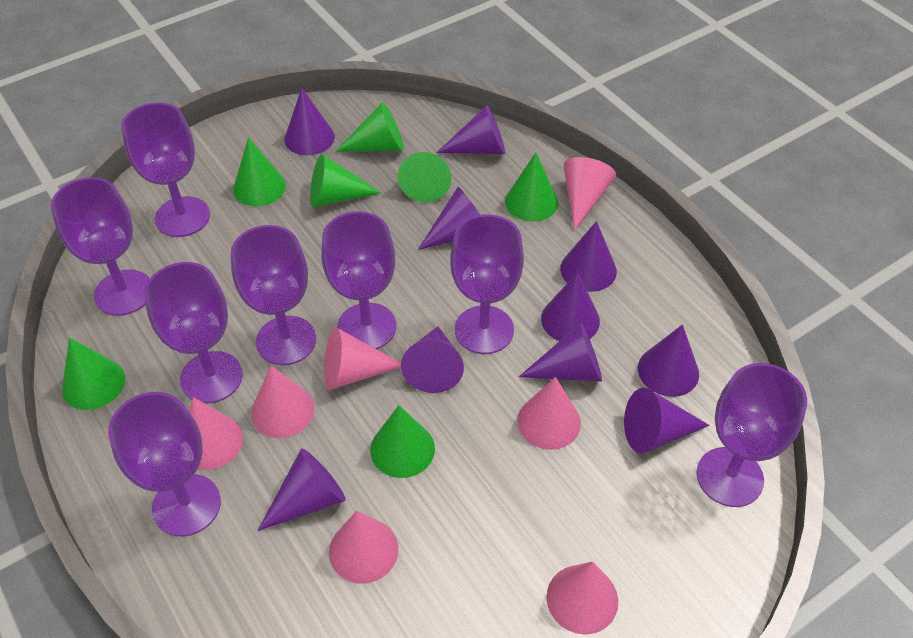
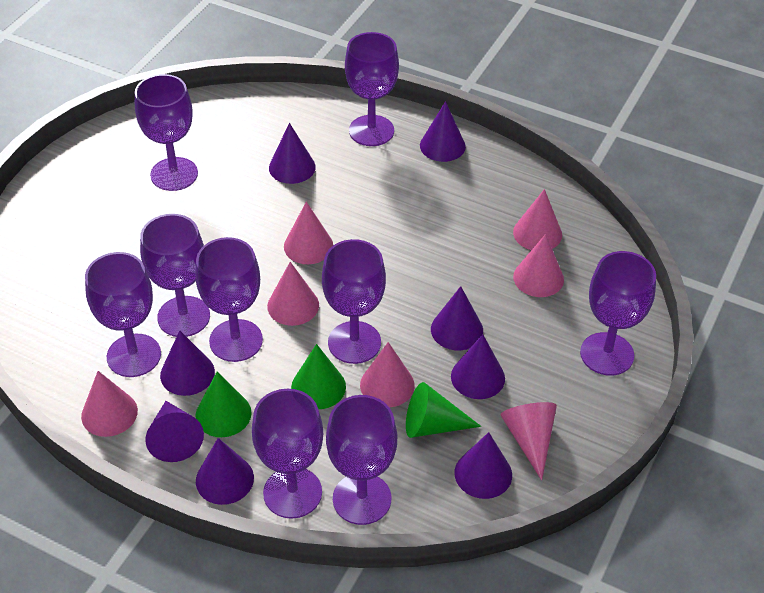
green cone: [62,338,125,410] [233,138,286,206] [310,154,381,207] [335,102,404,152] [370,405,435,478] [398,152,451,202] [505,153,558,222] = 7 -> [195,372,252,437] [291,344,346,409] [406,382,481,438] = 3
purple cone: [258,448,346,531] [285,88,335,155] [401,326,464,393] [418,187,480,250] [437,105,505,154] [519,323,602,382] [541,272,600,341] [560,221,617,292] [624,388,709,453] [638,325,699,397] = 10 -> [145,401,204,462] [160,330,215,396] [196,438,254,505] [269,123,316,184] [420,101,466,162] [431,286,483,351] [451,334,505,399] [455,432,512,499] = 8
purple goblet: [51,177,150,316] [108,392,221,536] [121,103,210,237] [144,262,243,403] [230,225,316,365] [321,211,396,349] [450,214,524,354] [697,363,807,507] = 8 -> [85,252,161,377] [135,74,198,191] [140,214,210,337] [195,237,263,362] [252,389,323,519] [322,239,386,364] [326,395,397,525] [345,32,399,146] [580,251,656,376] = 9

